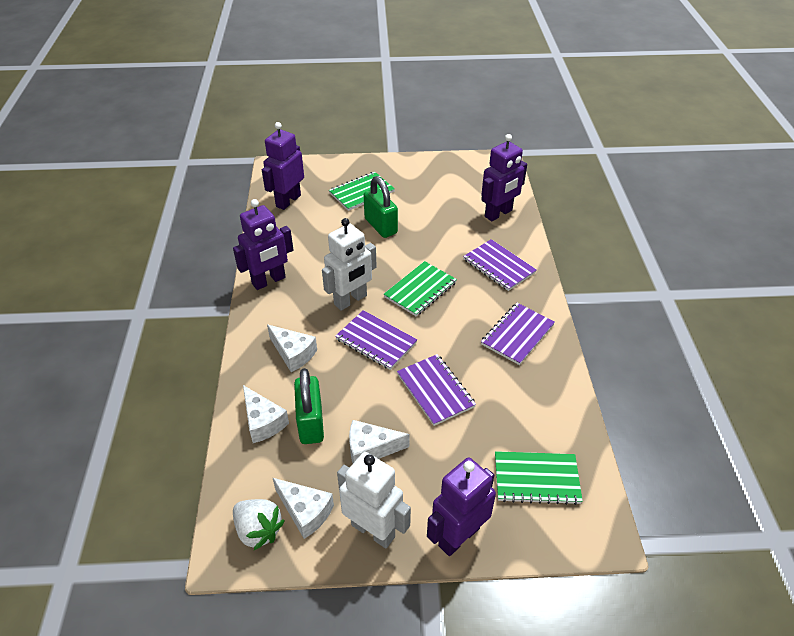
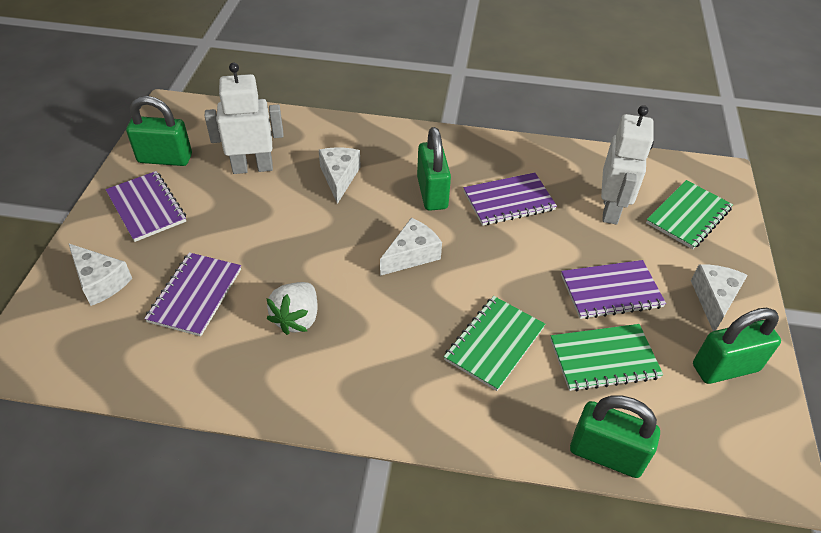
green padlock: [294,368,324,444] [364,176,398,238] = 2 -> [126,96,192,166] [417,127,451,211] [570,395,660,478] [693,308,781,384] = 4
purple robot: [233,199,293,290] [262,122,304,210] [427,457,496,556] [481,134,527,221] = 4 -> none = 0

